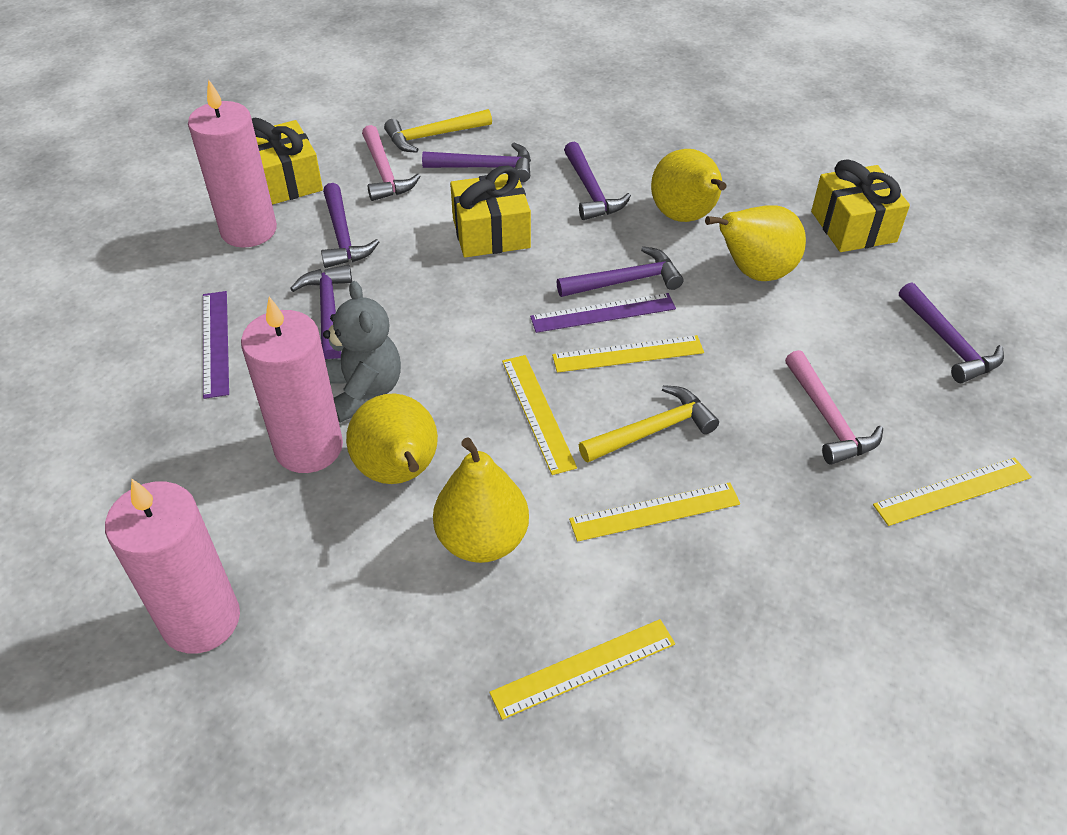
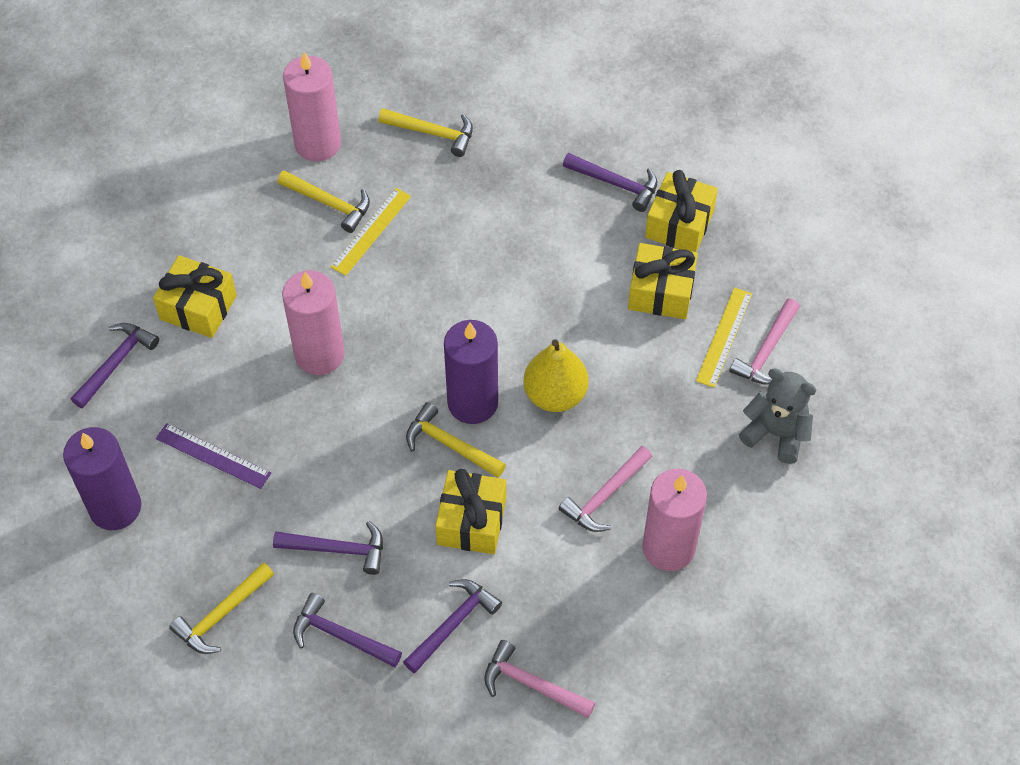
pink hammer: [362,125,421,201] [785,350,883,465] = 2 -> [484,640,595,718] [558,446,652,532] [729,299,800,385] = 3
purple candle: none = 0 -> [63,427,141,530] [444,320,498,424] = 2
purple hammer: [290,265,352,359] [321,183,379,268] [422,143,531,182] [557,246,683,297] [564,141,631,220] [899,282,1004,383] = 6 -> [71,323,159,408] [273,521,383,575] [293,593,402,667] [403,579,502,673] [563,153,657,212] = 5
purple ruler: [203,291,229,399] [530,293,676,333] = 2 -> [156,423,271,489] = 1
yellow gift: [252,118,323,205] [450,165,531,258] [811,159,910,252] = 3 -> [153,255,237,338] [435,469,506,554] [628,243,698,319] [645,170,718,252] = 4
yellow hammer: [384,109,492,153] [579,385,719,463] = 2 -> [169,563,274,654] [278,170,370,233] [378,108,473,157] [406,402,506,478] = 4
yellow pear: [346,393,438,484] [433,437,529,563] [651,149,727,222] [705,205,806,281] = 4 -> [523,339,588,412] = 1
yellow ruler: [489,619,675,720] [502,355,577,475] [552,335,704,373] [569,482,740,542] [873,457,1032,526] = 5 -> [331,188,411,276] [696,287,752,388] = 2

